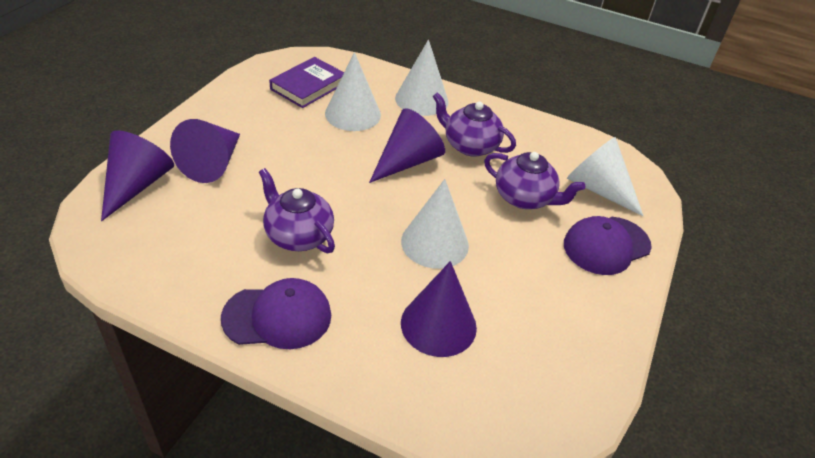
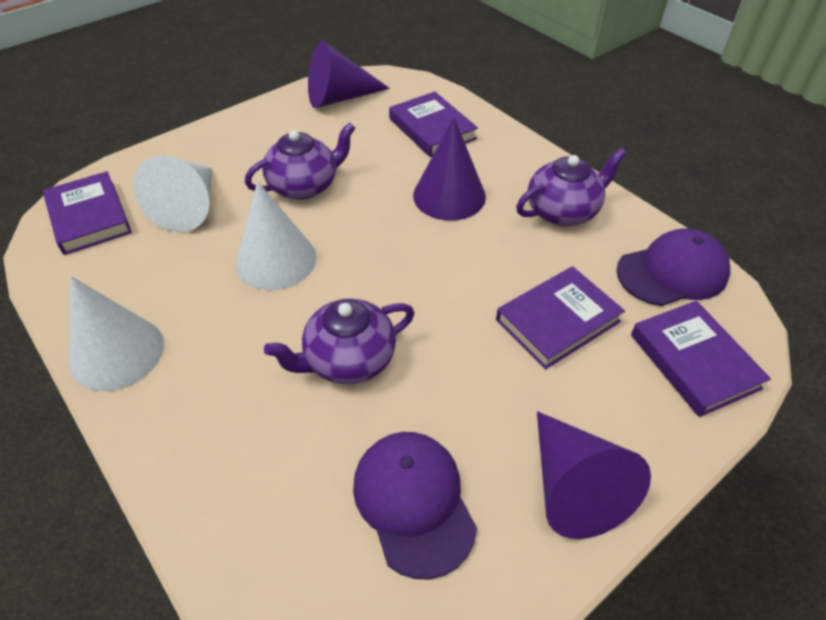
purple book: [269,57,344,108] = 1 -> [43,171,132,255] [389,91,478,157] [496,266,625,369] [631,301,771,417] = 4
purple cone: [101,130,174,221] [170,119,240,183] [369,108,445,183] [401,261,477,357] = 4 -> [308,41,390,108] [413,117,486,221] [537,411,651,539] = 3
white cone: [325,52,381,131] [395,39,449,116] [401,179,469,269] [567,137,643,216] = 4 -> [70,276,164,391] [134,156,212,232] [236,181,316,290] = 3

